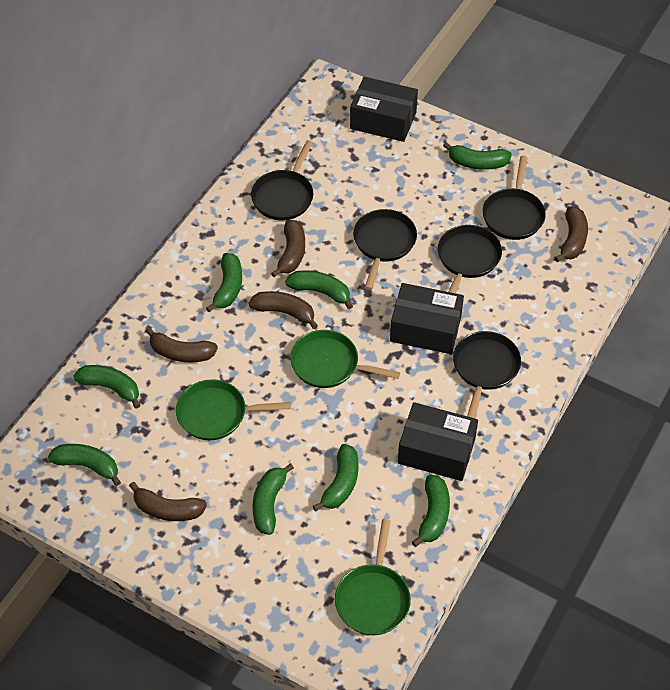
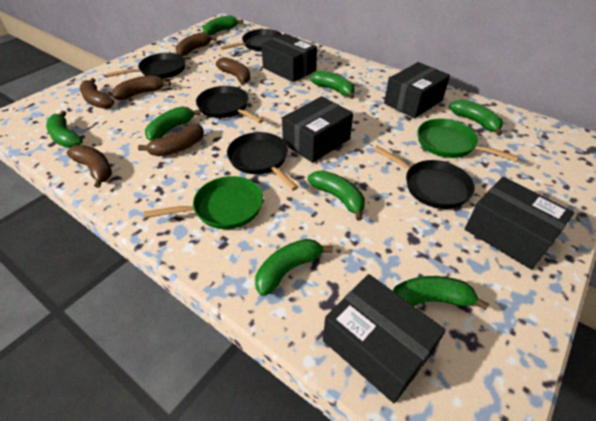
black box: [350,77,418,142] [390,283,464,354] [398,402,478,481] = 3 -> [261,34,317,82] [282,96,353,163] [323,274,446,403] [384,62,450,119] [465,177,574,270] = 5
brown banana: [129,482,207,521] [146,327,218,362] [249,291,318,329] [271,220,305,277] [555,206,588,262] = 5 -> [67,145,112,188] [80,78,114,109] [112,75,171,100] [138,124,204,156] [176,32,217,56] [216,57,250,85] = 6
green pan: [176,379,291,440] [290,330,400,388] [335,519,411,635] = 3 -> [144,176,263,229] [418,119,519,161] = 2

